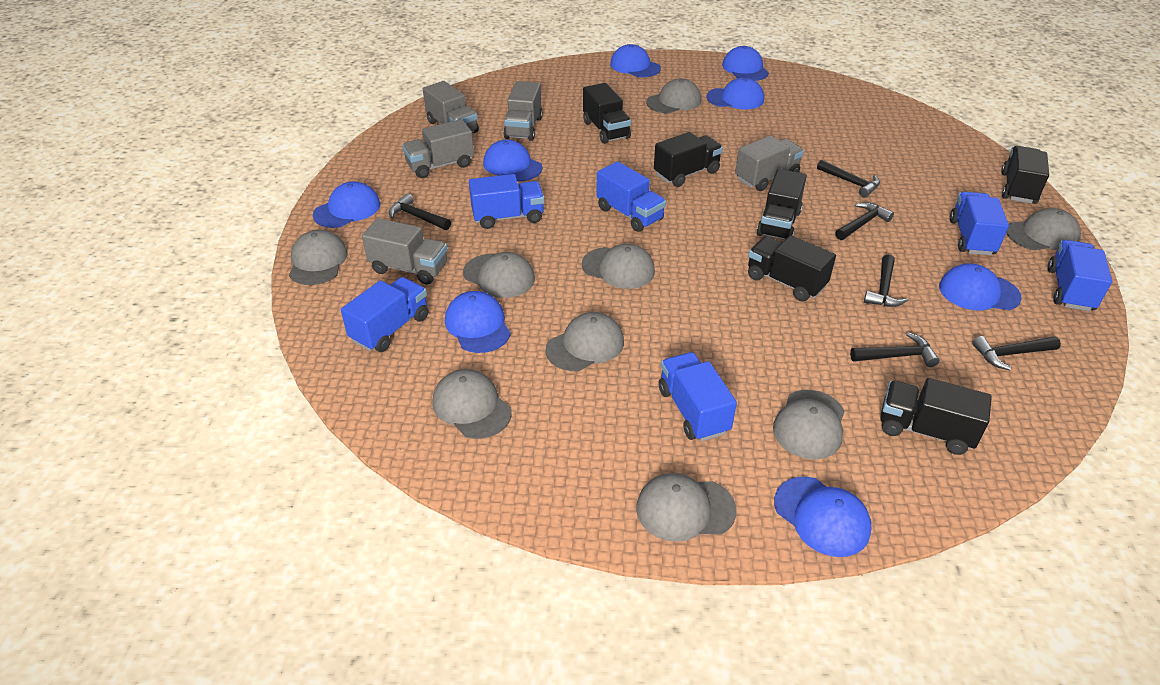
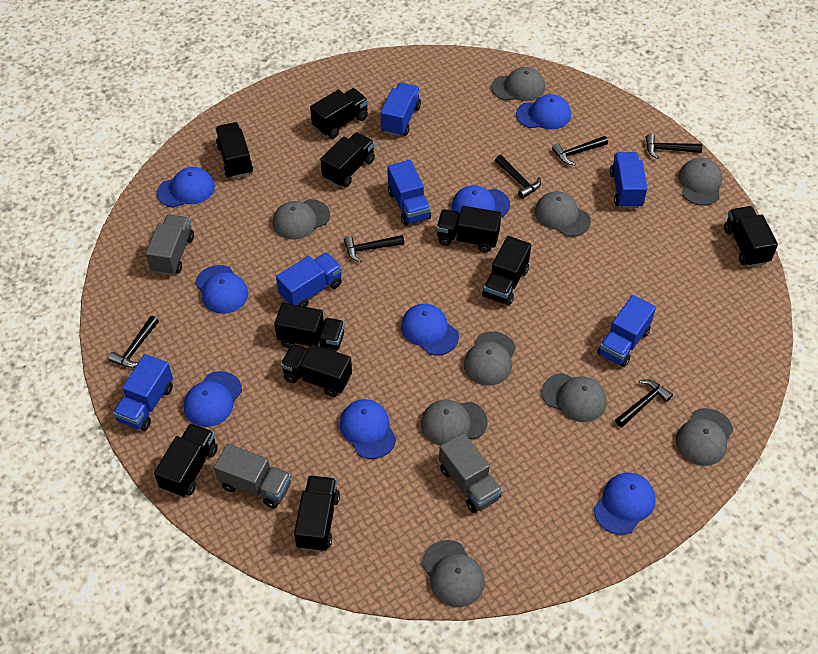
black truck: [583,83,631,144] [654,132,723,187] [748,235,836,301] [757,169,807,239] [880,378,992,455] [1001,146,1049,204] = 6 -> [154,423,218,497] [215,122,253,178] [274,303,345,352] [281,344,352,397] [294,475,340,552] [310,88,368,139] [320,132,375,188] [436,206,501,253] [482,236,531,306] [724,206,778,267] = 10
grey truck: [362,218,447,285] [402,119,474,178] [423,81,479,133] [503,81,543,141] [735,136,804,191] = 5 -> [146,214,194,276] [214,444,291,509] [439,433,502,513] = 3

